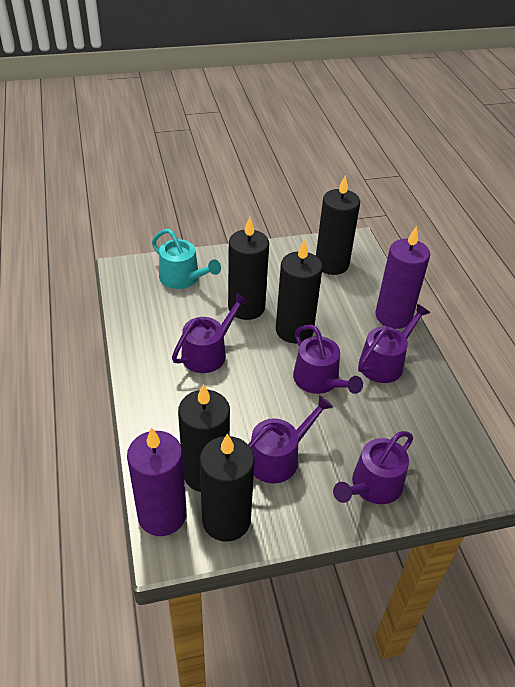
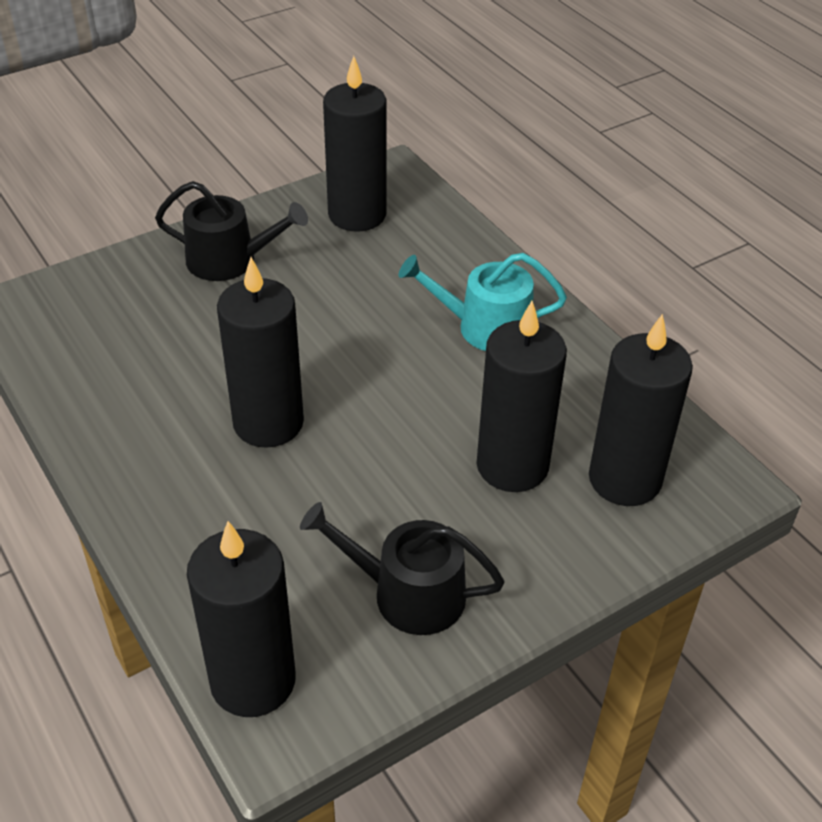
black watering can: none = 0 -> [155,181,308,281] [300,502,505,635] = 2
purple candle: [127,427,187,536] [375,226,430,329] = 2 -> none = 0
purple watering can: [172,293,249,373] [248,395,333,483] [293,324,363,394] [333,431,413,504] [358,304,430,383] = 5 -> none = 0

